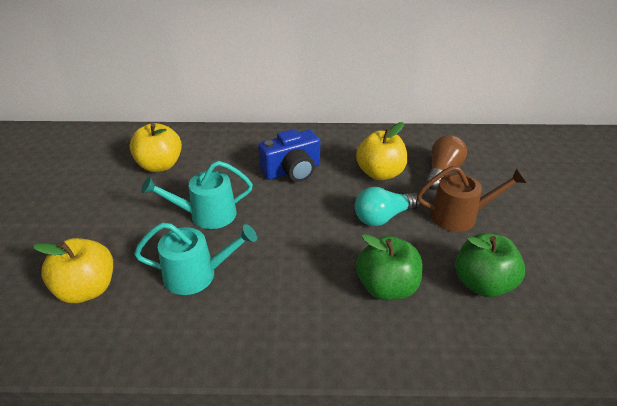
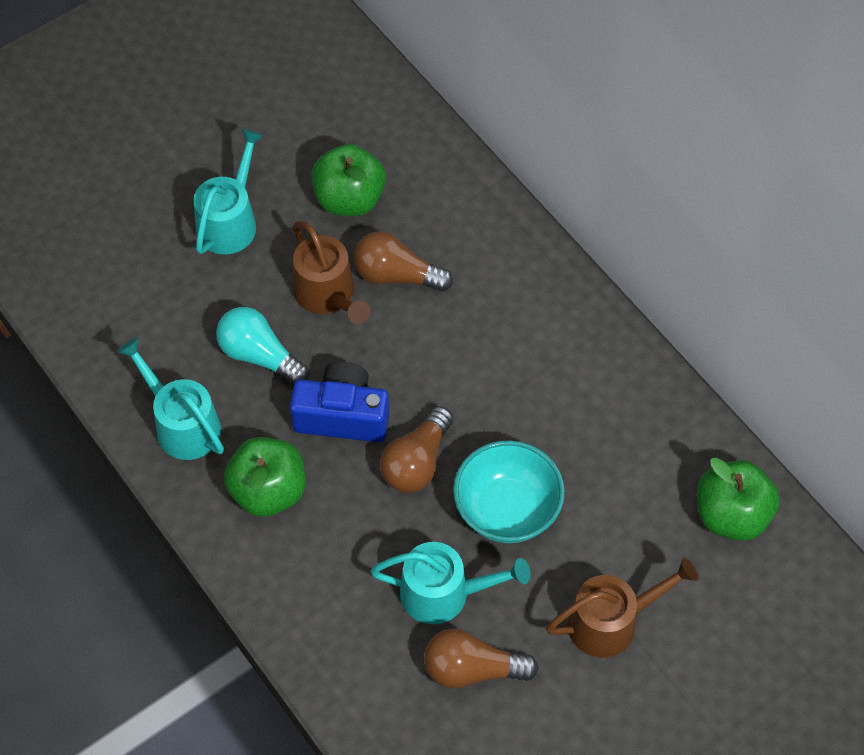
brown light bulb: [426,135,467,190] = 1 -> [353,232,453,292] [380,406,453,493] [424,629,539,689] = 3
brown watering can: [417,166,526,232] = 1 -> [293,221,370,324] [546,558,698,658] = 2
green apple: [356,234,422,300] [455,233,525,297] = 2 -> [224,437,305,517] [311,144,386,216] [697,458,780,541] = 3
turquoise bowl: none = 0 -> [453,440,565,543] = 1
turquoise watering can: [134,222,257,295] [141,161,253,229] = 2 -> [117,338,224,460] [193,129,264,254] [371,542,531,624] = 3
yellow apple: [33,238,113,303] [130,123,182,172] [356,122,408,181] = 3 -> none = 0

